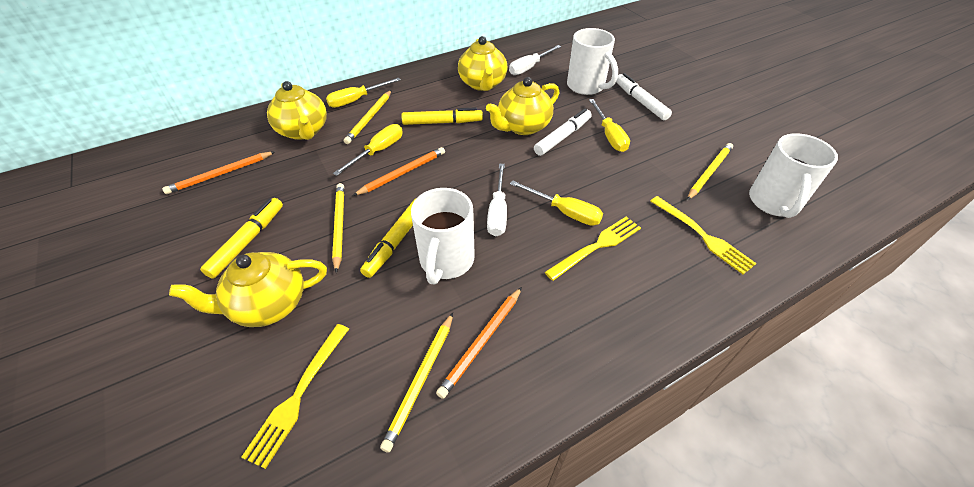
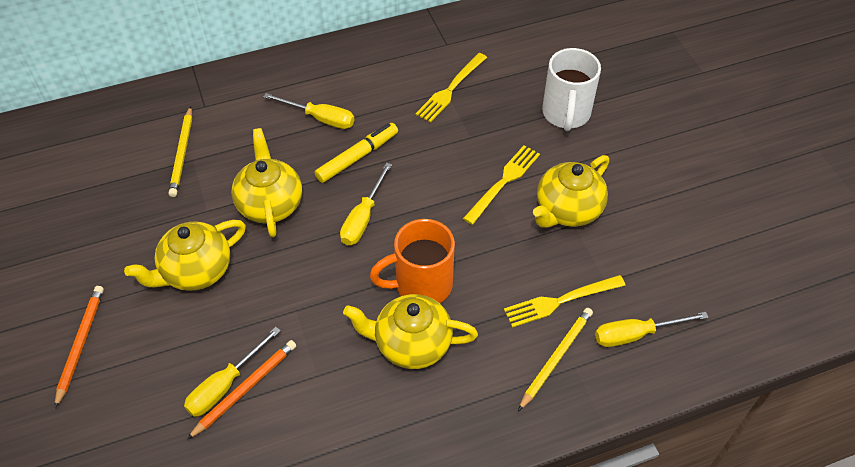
orange mug: none = 0 -> [370,219,455,303] = 1
orange pencil: [162,151,275,194] [353,147,445,196] [436,287,522,399] = 3 -> [55,286,104,408] [187,340,296,440] = 2
white marker: [534,108,592,156] [616,73,672,120] = 2 -> none = 0
white mug: [411,188,475,284] [567,28,618,95] [749,133,838,218] = 3 -> [542,48,601,131] = 1
white screwdriver: [487,164,507,236] [509,45,561,75] = 2 -> none = 0
yellow marker: [200,198,283,279] [360,199,415,278] [401,107,483,125] = 3 -> [315,123,398,183] = 1
yellow pencil: [332,183,344,273] [344,90,392,144] [380,313,453,453] [687,143,733,200] = 4 -> [169,106,192,197] [518,308,593,411] = 2

